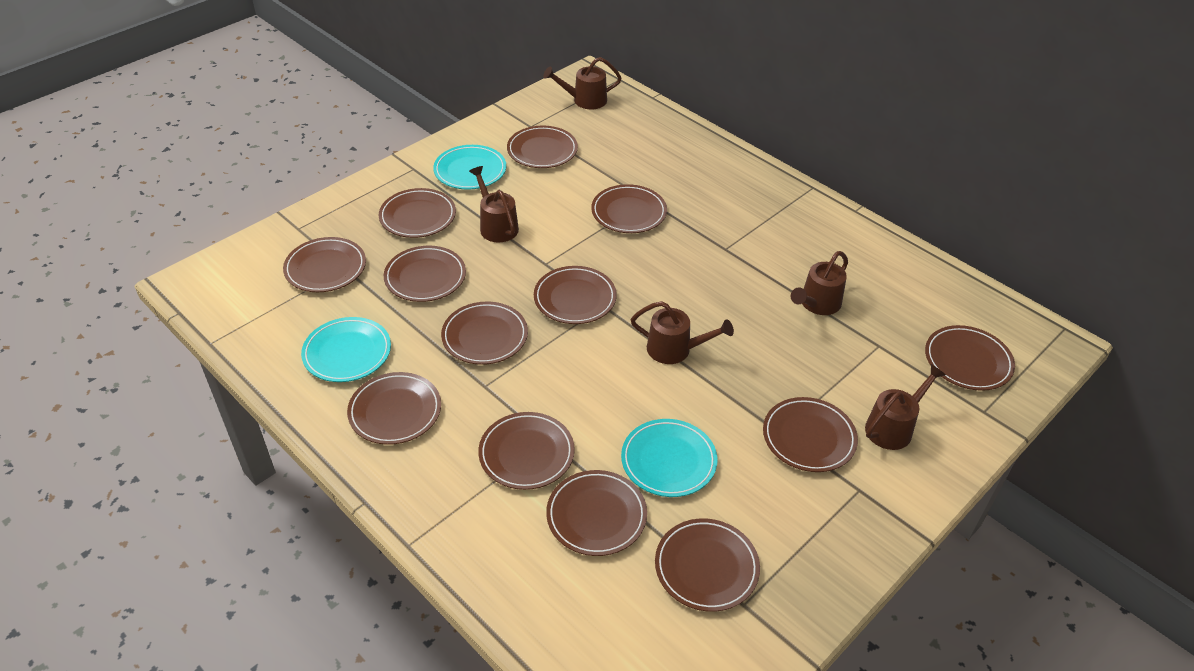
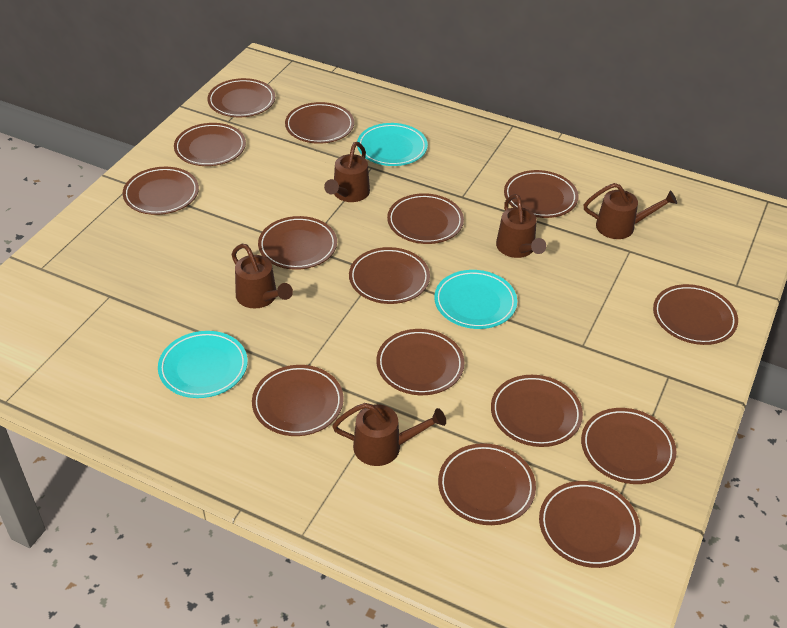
brown plate: [283,237,366,292] [347,372,441,445] [379,188,456,238] [384,246,466,302] [441,301,528,365] [478,412,575,490] [507,126,578,168] [534,266,617,324] [546,470,647,556] [591,184,667,233] [655,519,760,612] [763,397,858,472] [925,325,1015,391] = 13 -> [123,167,199,215] [174,123,246,166] [207,78,275,117] [252,365,344,436] [258,216,337,270] [285,102,354,144] [349,247,430,304] [376,329,464,395] [387,193,464,244] [438,443,536,525] [491,375,583,447] [504,170,578,218] [539,481,640,568] [581,408,677,484] [653,284,738,345] = 15

